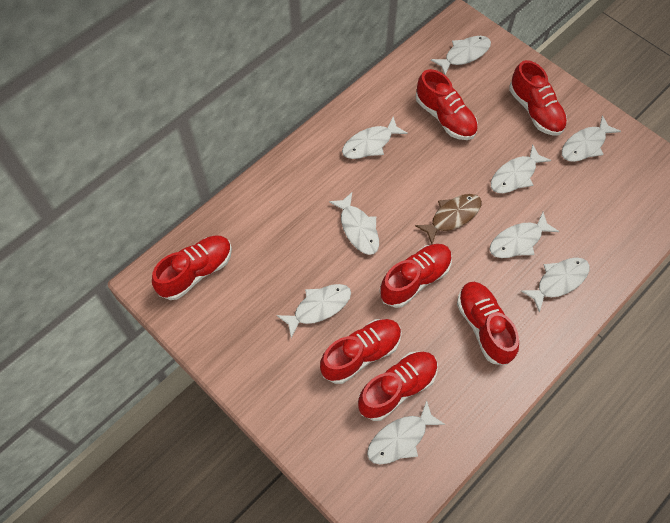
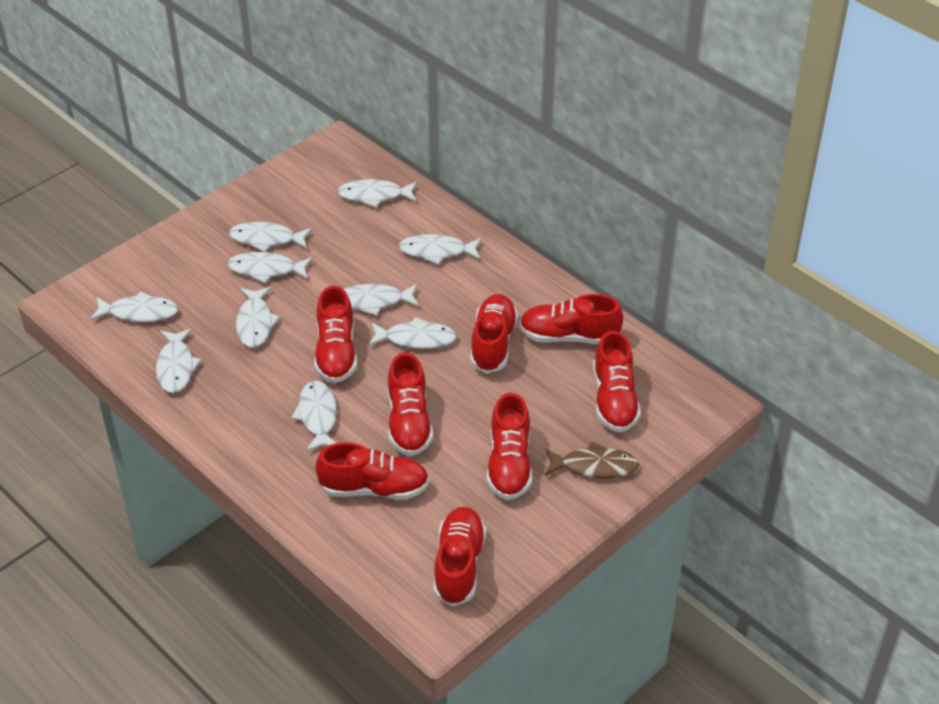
red shoe: [152,235,232,300] [320,319,402,384] [358,351,438,421] [379,244,452,308] [416,69,478,140] [457,282,519,365] [509,60,567,136] = 7 -> [314,286,357,383] [315,442,429,500] [388,353,433,456] [433,507,486,607] [470,294,518,374] [487,393,532,500] [519,294,623,344] [593,331,641,433] = 8
white fish: [277,284,351,338] [329,192,379,255] [342,116,408,159] [367,400,445,464] [431,36,491,75] [490,212,559,258] [491,144,551,193] [521,257,590,312] [562,115,621,162] = 9 -> [90,291,178,322] [156,329,202,393] [227,252,312,284] [229,222,312,252] [236,287,280,348] [291,380,337,452] [337,179,417,208] [344,284,419,316] [368,317,457,349] [398,234,481,265] = 10

